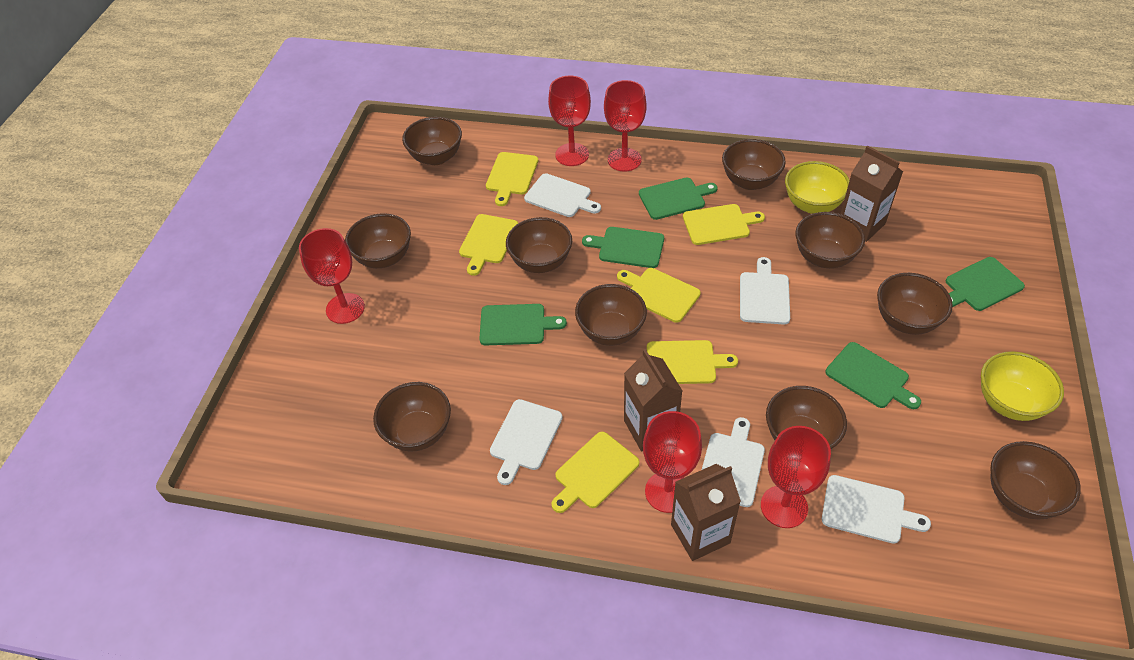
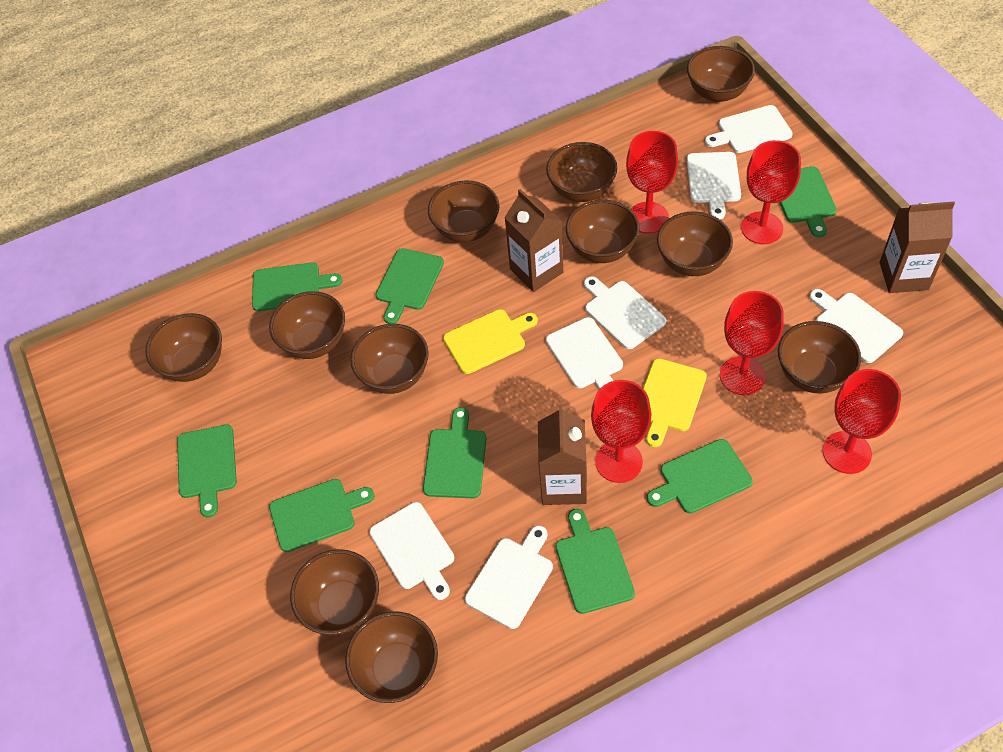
brown bowl: [345,213,411,268] [373,382,451,451] [402,117,462,165] [506,217,572,273] [575,284,647,346] [722,139,786,190] [766,386,847,449] [795,212,865,268] [877,273,953,335] [990,441,1081,519] = 10 -> [145,313,222,382] [269,291,345,359] [290,549,379,635] [345,611,438,703] [350,324,429,394] [428,180,499,242] [546,142,617,202] [566,200,640,263] [657,211,733,276] [687,46,755,102] [778,321,861,394] = 11
green cutting board: [479,304,567,345] [582,227,664,268] [639,178,718,220] [826,342,921,409] [946,257,1025,311] = 5 -> [177,424,237,517] [252,262,342,311] [269,479,374,552] [376,248,444,324] [423,407,486,498] [556,509,635,614] [647,439,753,514] [779,166,837,237] = 8
white cutting board: [490,399,563,485] [524,173,601,217] [702,417,765,507] [740,257,790,324] [822,475,931,544] = 5 -> [369,502,454,600] [465,525,553,629] [546,317,623,389] [584,276,666,349] [687,152,741,219] [705,105,793,153] [810,289,903,363] = 7
yellow bowl: [785,161,850,214] [981,351,1064,421] = 2 -> none = 0
yellow cutting board: [459,214,518,276] [486,152,538,206] [551,432,640,513] [617,268,701,323] [647,340,738,384] [683,204,765,245] = 6 -> [443,309,538,374] [643,358,707,447] = 2

